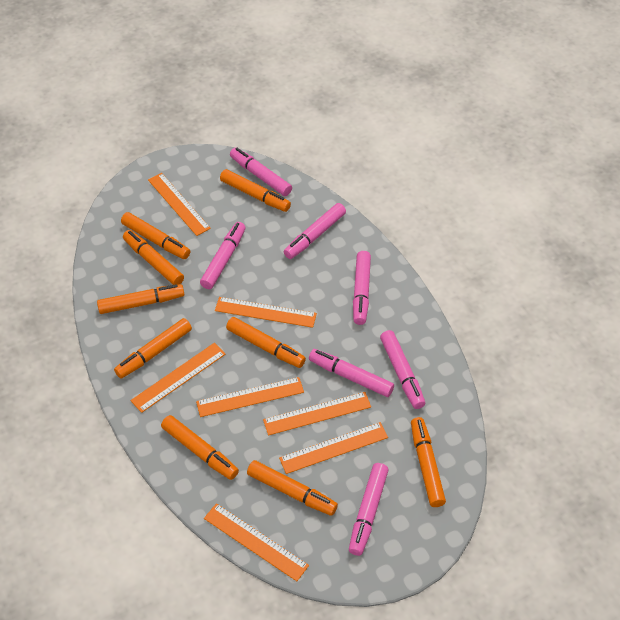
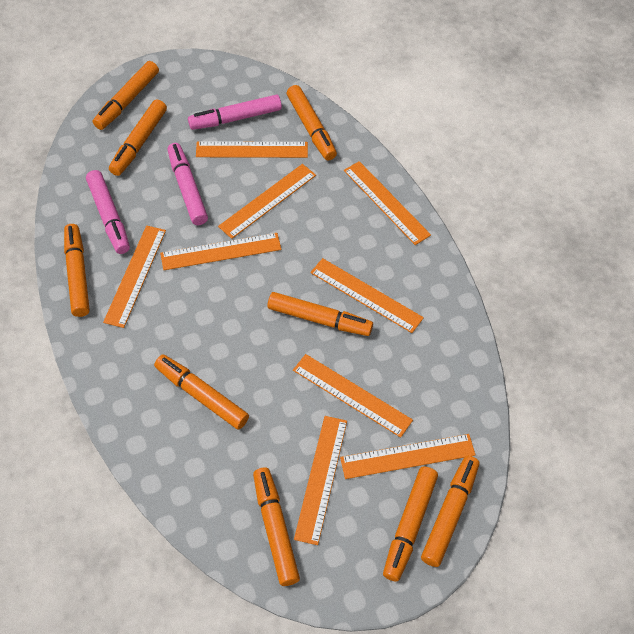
orange ruler: [130,343,226,413] [148,173,211,236] [196,377,304,417] [204,503,309,581] [215,297,317,328] [263,392,371,436] [279,422,388,474] = 7 -> [103,225,166,328] [160,233,281,270] [196,141,308,158] [218,164,316,239] [293,354,413,438] [294,416,347,545] [310,258,424,333] [340,434,476,479] [344,161,431,245] = 9
pink marker: [200,222,246,289] [230,147,292,196] [284,203,346,259] [309,349,394,397] [349,463,388,556] [353,251,371,325] [380,330,425,409] = 7 -> [86,170,130,254] [167,143,208,225] [188,95,282,130] = 3

